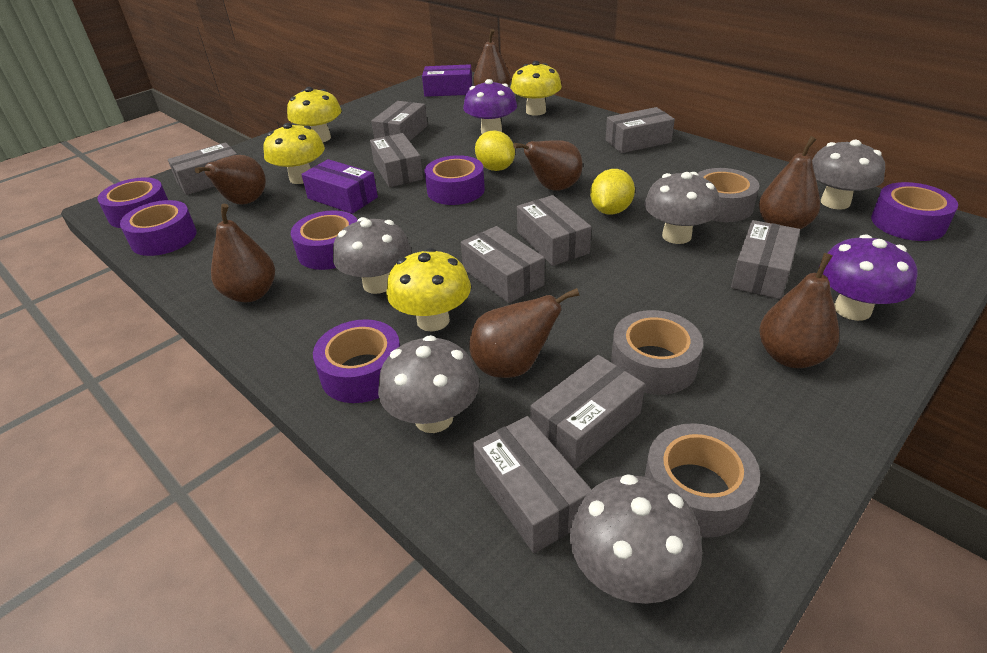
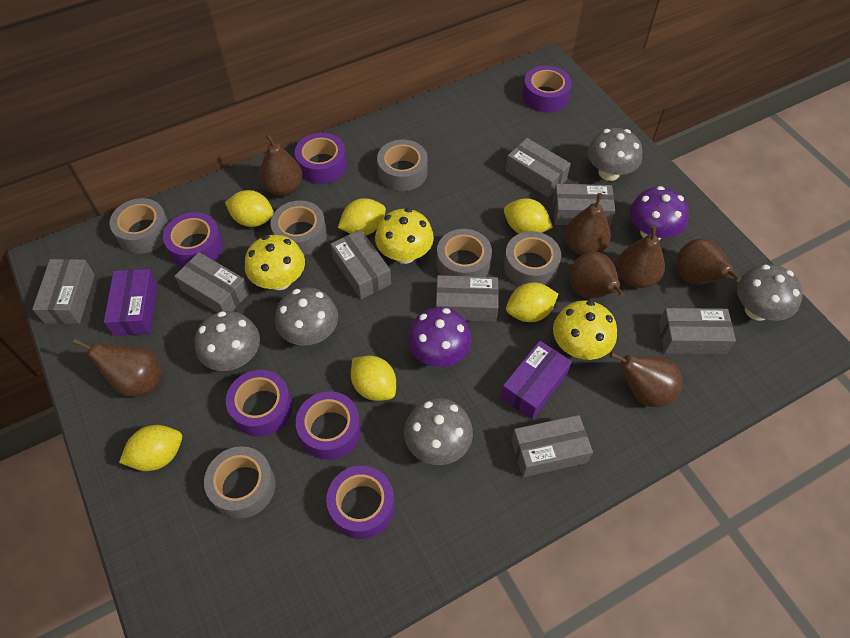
grey box: [168,142,237,195] [370,133,423,187] [371,101,428,141] [461,226,545,303] [473,416,592,553] [517,195,591,266] [530,355,645,469] [605,107,675,153] [731,220,800,299] = 9 -> [32,259,95,324] [174,252,249,313] [331,229,391,299] [436,275,499,322] [506,138,571,198] [511,415,593,477] [553,184,615,226] [658,308,736,354] = 8
grey tape: [611,310,703,395] [645,423,760,538] [698,168,759,222] = 3 -> [110,198,169,254] [204,446,275,519] [271,201,327,256] [377,140,428,191] [437,229,492,277] [504,231,561,286] = 6
yellow lemon: [475,130,515,171] [590,169,635,215] = 2 -> [119,425,182,471] [225,190,274,227] [338,198,386,235] [351,356,396,401] [504,198,553,234] [506,282,558,322] = 6
yellow mushroom: [263,123,325,184] [287,87,342,142] [387,248,471,332] [510,61,562,116] = 4 -> [245,235,305,290] [375,208,434,264] [553,300,617,360] = 3

